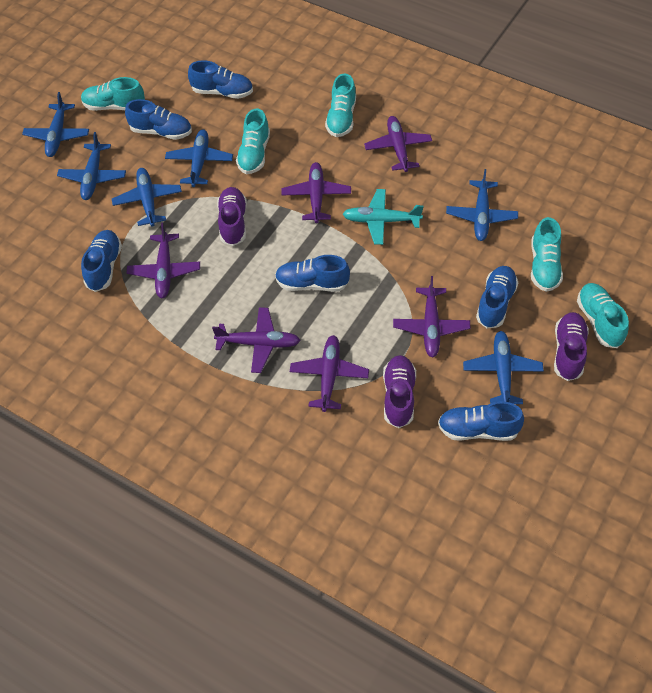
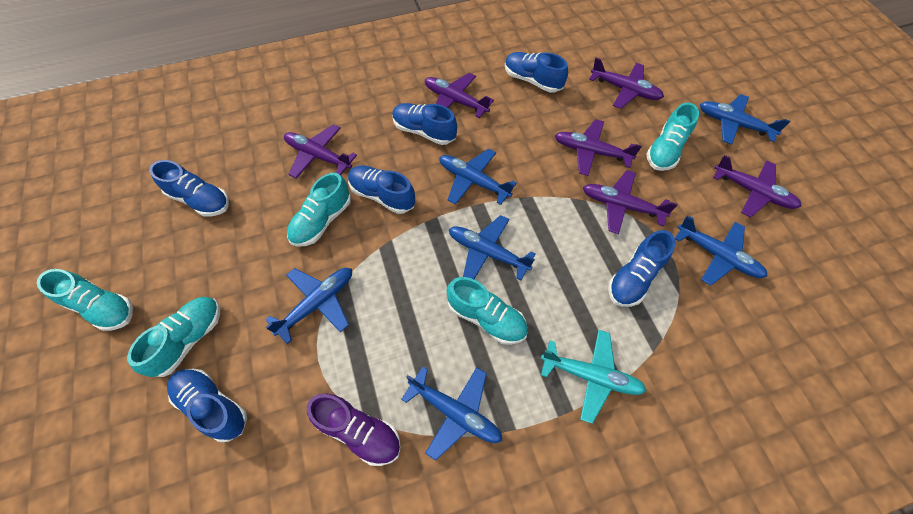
purple shoe: [217,187,247,246] [383,355,416,428] [554,312,589,381] = 3 -> [307,393,401,466] = 1

